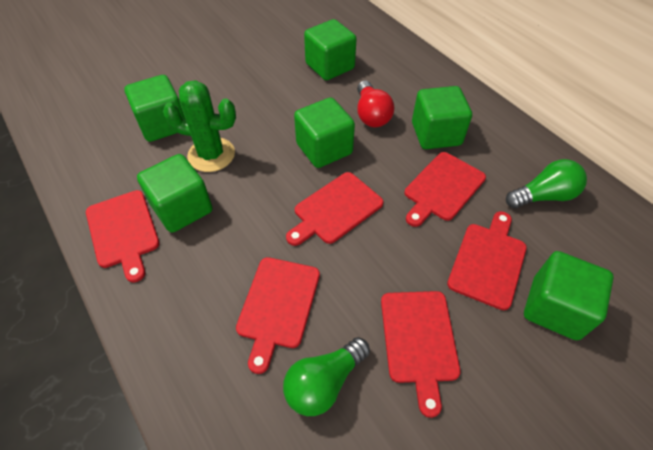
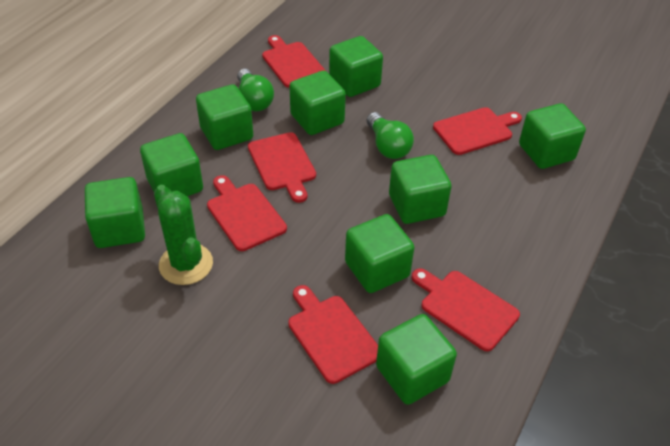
green cube: [125,75,186,142] [137,154,213,233] [294,98,355,168] [304,19,357,80] [412,86,472,149] [524,251,614,340] = 6 -> [85,177,145,248] [140,133,203,196] [196,84,253,150] [290,71,346,135] [329,36,383,97] [345,214,414,293] [376,314,457,405] [389,155,452,224] [519,103,586,169] = 9
red light bulb: [357,81,394,127] = 1 -> none = 0

